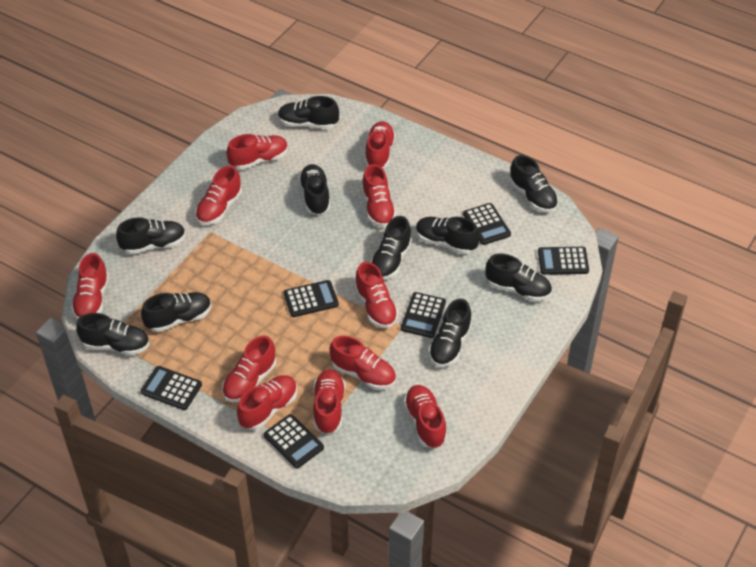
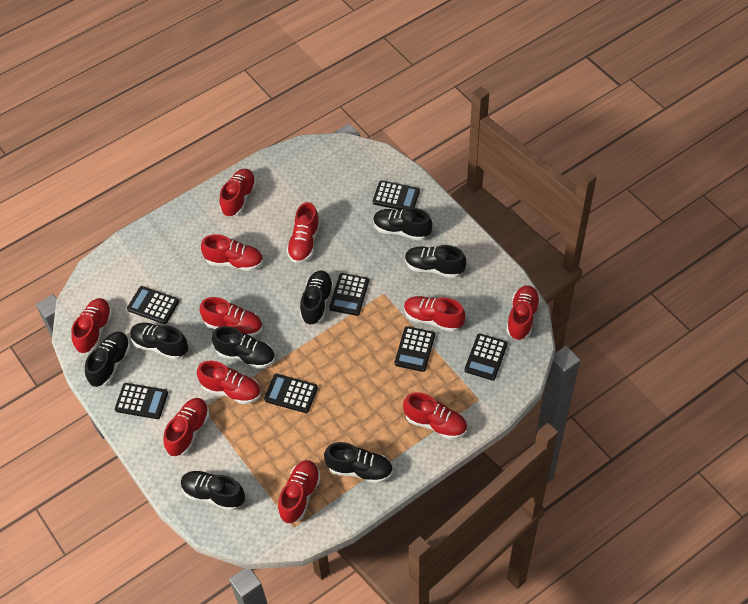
black calculator: [141,366,202,410] [264,414,324,468] [284,280,339,317] [401,292,446,338] [463,203,511,245] [538,247,589,275] = 6 -> [115,383,168,419] [127,286,179,324] [264,374,318,413] [329,273,369,316] [373,181,420,210] [395,326,435,372] [465,333,508,381] = 7
black shoe: [76,313,150,355] [116,218,186,254] [141,292,211,332] [278,96,339,129] [299,164,330,215] [371,216,412,280] [416,217,480,254] [428,299,472,367] [485,253,552,301] [510,155,558,213] = 10 -> [85,332,131,387] [130,323,188,360] [181,470,245,511] [212,326,275,369] [300,271,334,325] [324,442,393,484] [373,208,432,241] [405,245,466,278] = 8

